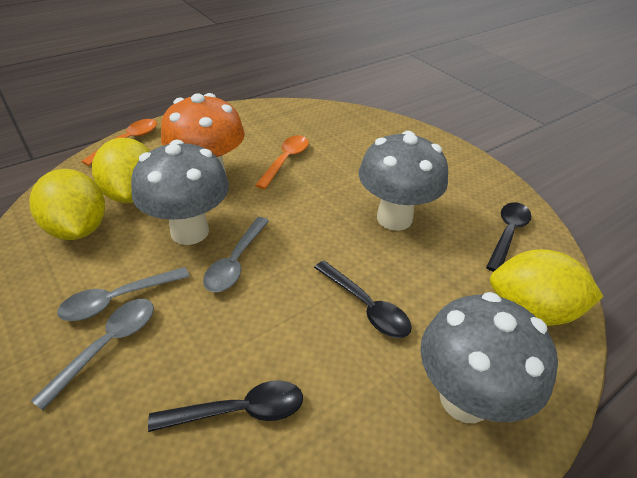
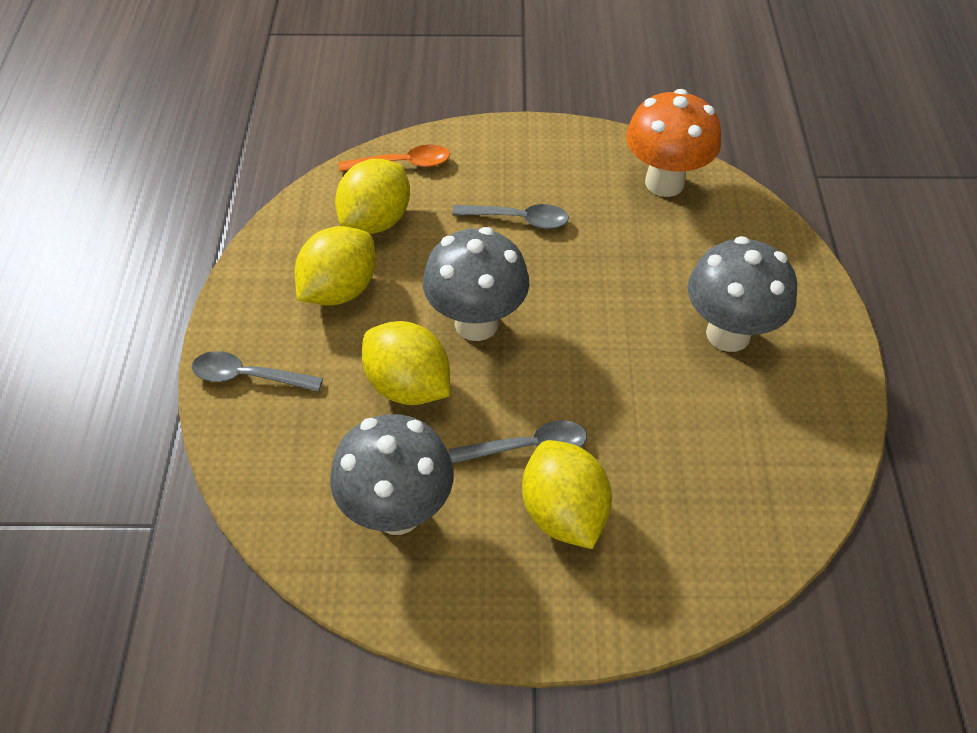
black spoon: [148,380,303,432] [314,261,412,338] [486,202,531,272] = 3 -> none = 0
orange spoon: [81,119,157,166] [255,135,309,189] = 2 -> [339,145,450,172] = 1
yellow lemon: [29,169,105,240] [92,138,150,203] [490,249,604,326] = 3 -> [295,226,376,306] [335,159,410,234] [362,321,450,405] [522,440,612,549] = 4

